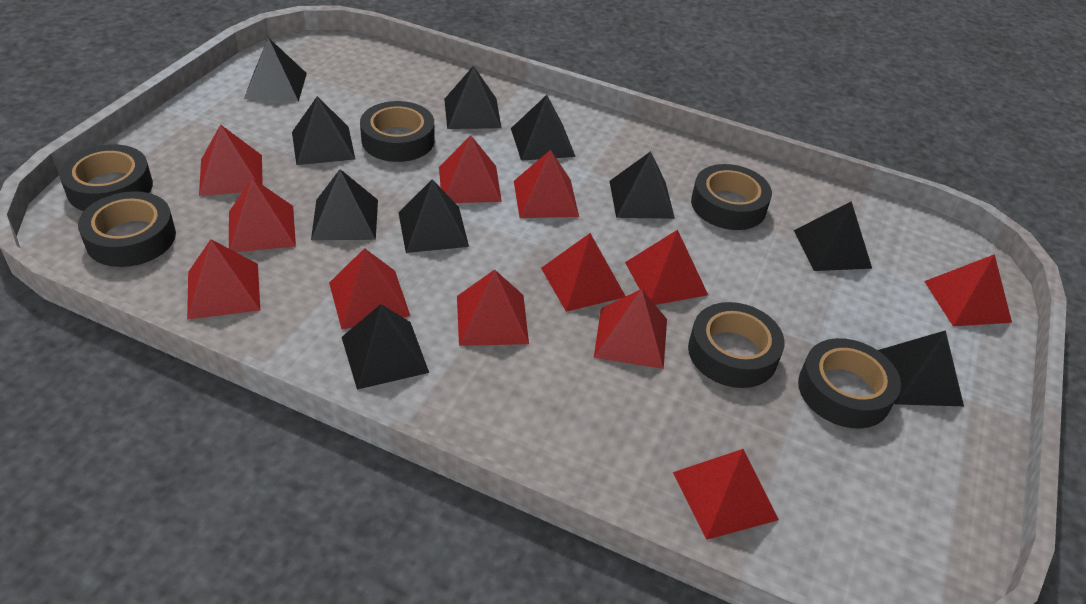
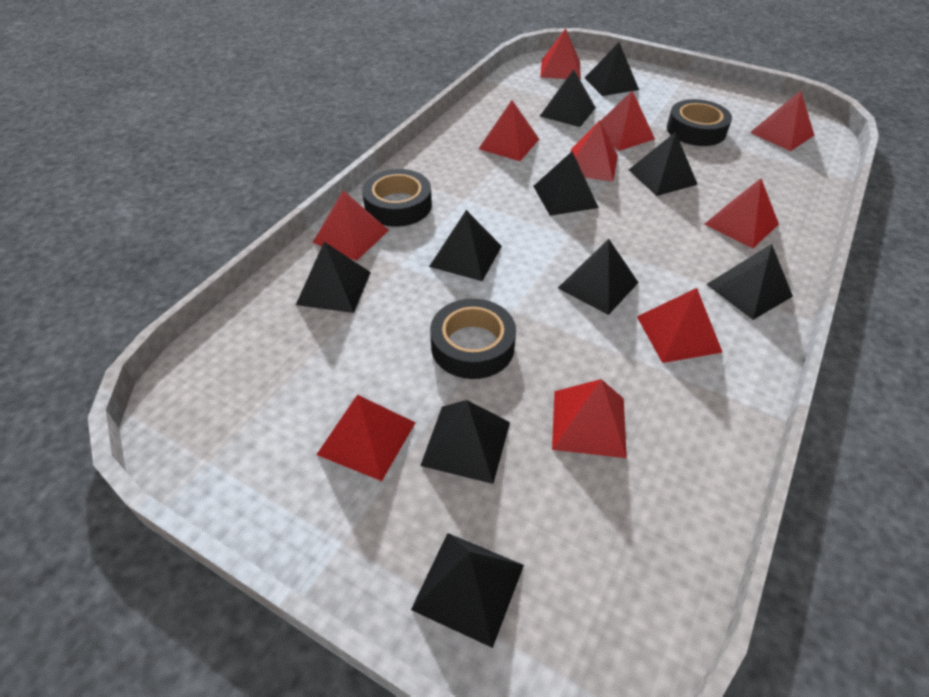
black tape: [59,144,153,211] [78,191,176,267] [360,101,435,162] [688,302,785,388] [691,164,772,230] [798,338,901,429] = 6 -> [362,169,432,227] [430,299,516,379] [667,99,732,146] = 3
red pyramid: [187,239,260,320] [199,124,263,196] [229,178,296,252] [329,248,410,330] [439,135,502,203] [457,269,529,346] [514,150,579,218] [541,233,626,312] [594,289,667,369] [625,230,708,305] [673,449,779,540] [924,254,1012,326] = 12 -> [312,190,389,261] [316,395,416,481] [479,100,539,161] [540,28,580,79] [552,379,627,458] [570,120,618,182] [601,91,655,151] [637,288,723,363] [705,179,779,248] [750,90,814,151] = 10

